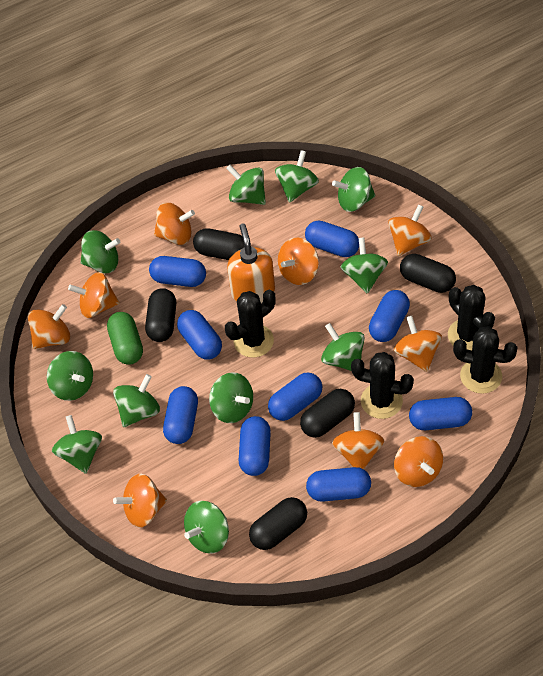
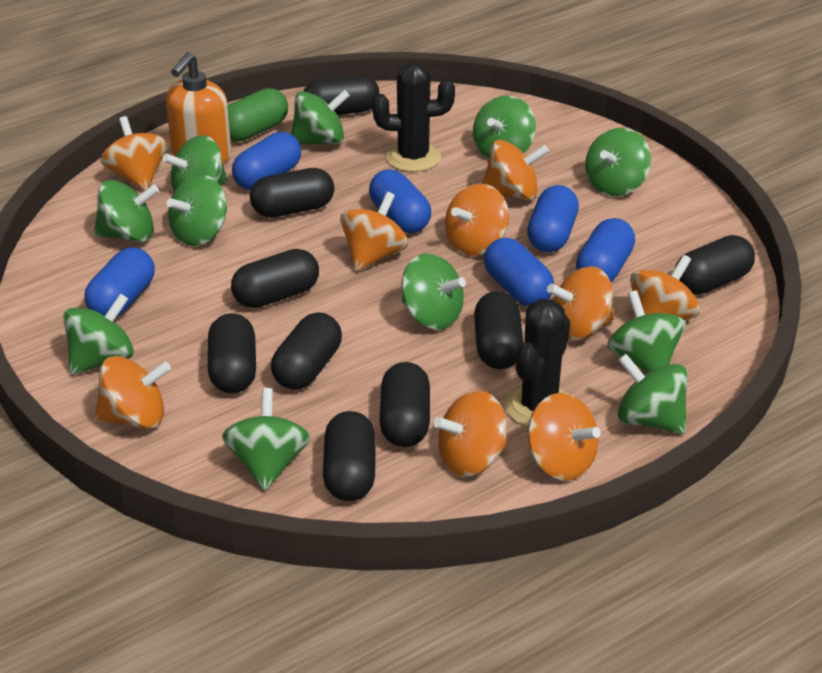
black cactus: [225,290,275,358] [351,352,414,419] [448,285,495,350] [453,326,518,394] = 4 -> [372,62,455,172] [505,299,570,427] = 2
black capsule: [145,288,176,342] [193,228,244,260] [249,497,307,550] [300,389,355,438] [400,254,456,293] = 5 -> [208,313,256,393] [231,249,319,308] [250,168,334,217] [271,312,342,390] [304,74,379,115] [323,411,376,501] [379,362,430,447] [474,291,524,369] [675,235,755,295] = 9
blue capsule: [149,256,206,287] [163,386,198,444] [177,310,222,360] [239,416,271,476] [268,372,322,421] [305,221,359,257] [306,467,371,502] [369,290,410,342] [409,397,472,430] = 9 -> [85,247,155,317] [232,132,301,190] [369,169,431,233] [484,238,554,306] [527,185,579,252] [576,218,635,282] = 6

